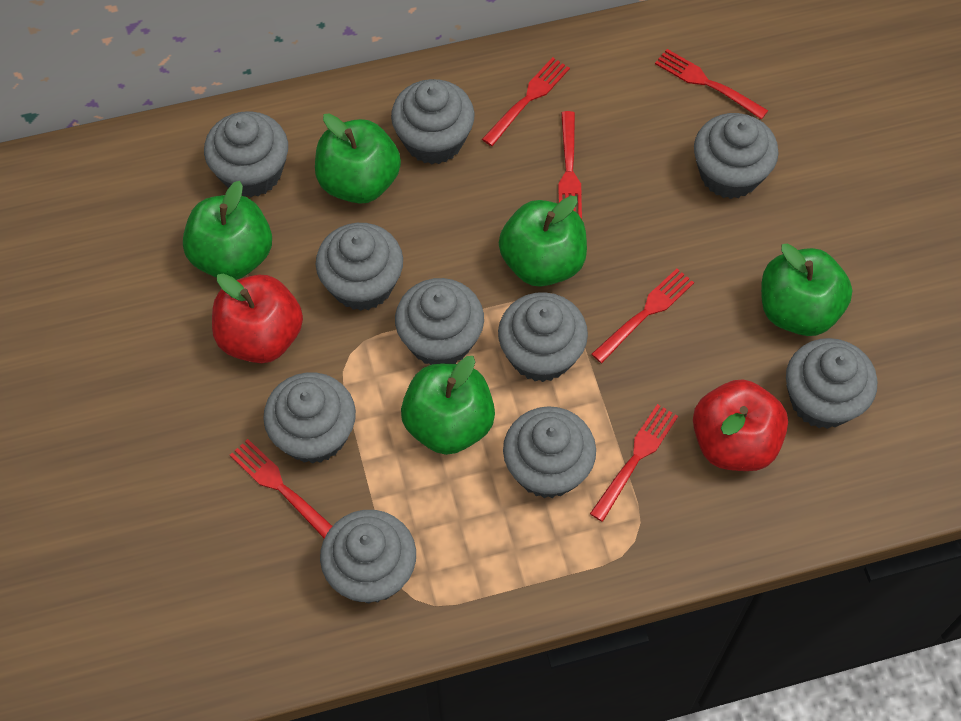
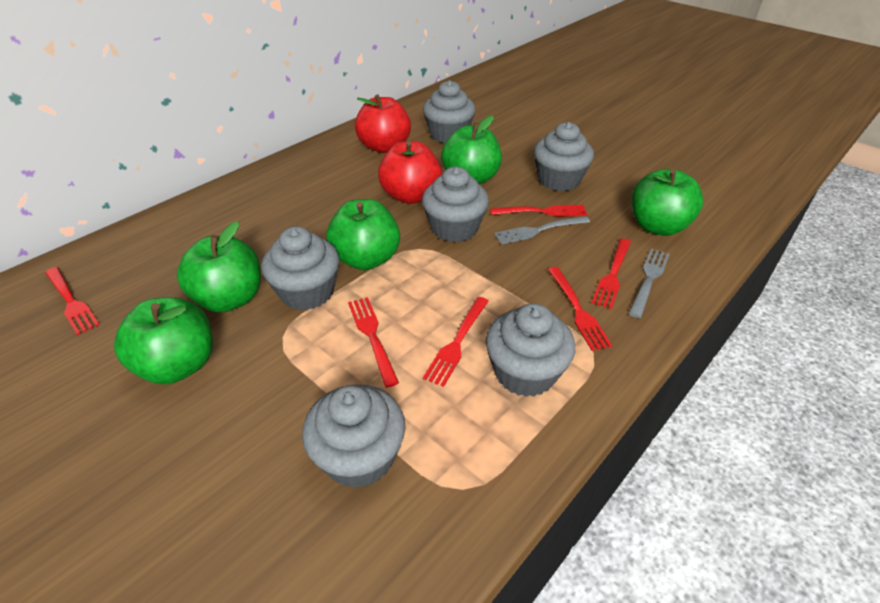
grey cupcake: [204,111,288,197] [263,372,356,464] [316,223,403,311] [320,510,416,603] [391,79,475,164] [395,278,484,365] [498,292,588,382] [503,406,596,498] [694,113,779,199] [786,338,877,429] = 10 -> [261,226,339,310] [302,384,406,488] [422,167,489,242] [423,80,476,143] [486,303,575,397] [534,122,594,191] = 6
grey fork: none = 0 -> [494,216,590,244] [628,248,670,318] = 2

